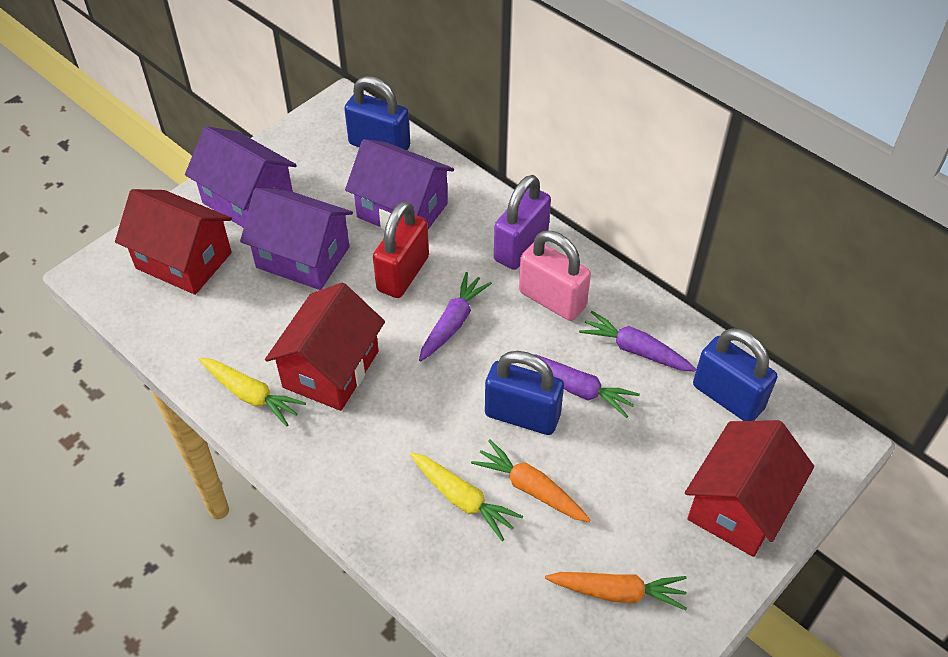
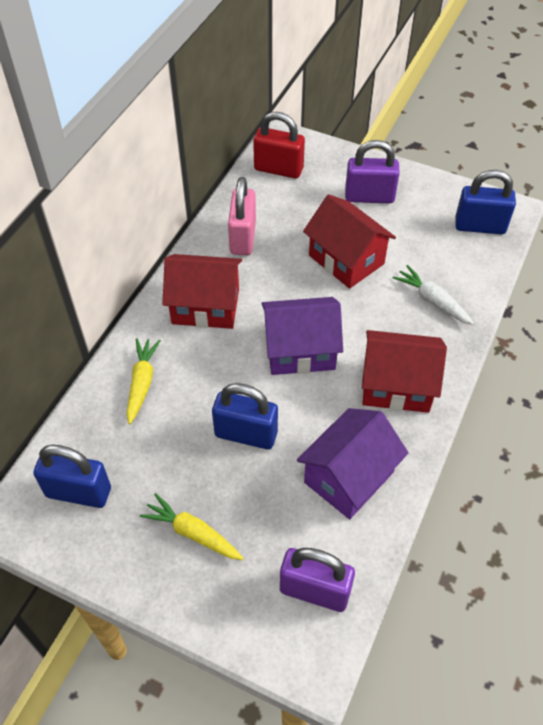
orange carrot: [471,440,591,522] [545,572,687,610] = 2 -> none = 0
purple carrot: [419,272,492,362] [533,354,640,418] [579,311,696,372] = 3 -> none = 0
purple house: [185,126,297,228] [240,188,353,290] [345,139,454,230] = 3 -> [261,297,343,375] [297,408,408,519] = 2
purple padlock: [494,175,551,270] = 1 -> [280,548,355,612] [345,140,400,203] = 2
white carrot: none = 0 -> [393,265,474,325] = 1

